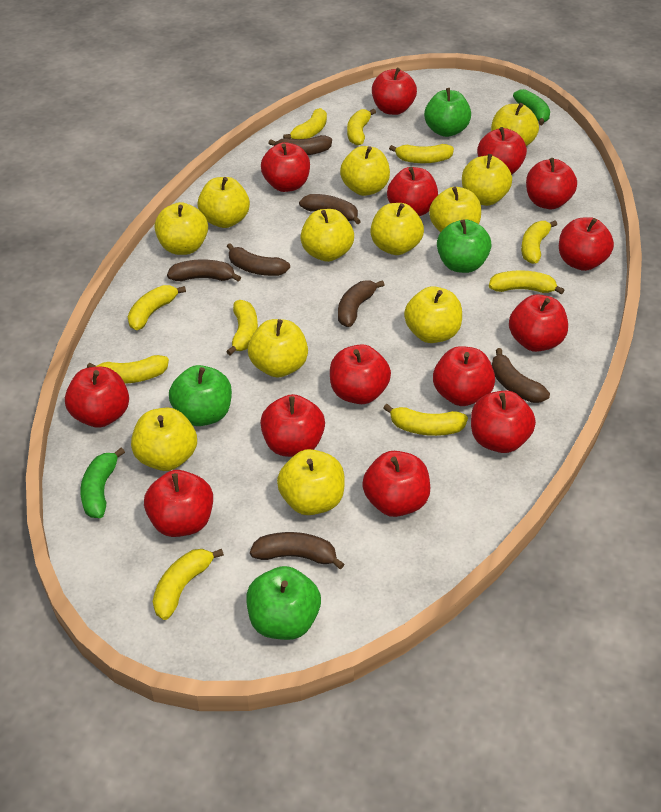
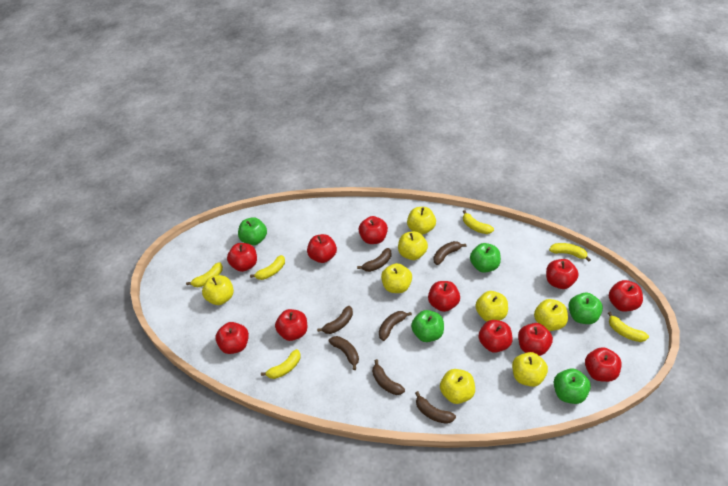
green apple: [169,365,232,426] [246,566,321,640] [424,88,471,137] [437,219,491,273] = 4 -> [238,217,267,245] [411,310,444,342] [470,243,501,273] [554,369,591,404] [568,293,603,324] = 5
green banana: [80,448,125,518] [513,89,550,125] = 2 -> none = 0
red apple: [65,367,129,428] [144,470,213,537] [260,394,325,457] [261,142,310,192] [330,344,391,404] [362,451,430,517] [372,68,417,115] [387,167,438,216] [433,346,495,406] [471,391,536,453] [477,127,527,175] [509,294,568,352] [526,158,577,209] [559,217,614,271] = 14 -> [215,322,249,354] [227,243,257,272] [275,309,307,341] [307,234,337,263] [359,216,388,244] [428,281,460,312] [479,320,513,353] [518,323,553,356] [546,259,579,289] [585,347,622,382] [609,280,643,312] = 11
yellow apple: [131,408,197,471] [154,202,208,255] [197,177,250,228] [248,319,308,378] [277,449,345,515] [300,209,354,262] [340,146,390,196] [371,203,424,255] [404,286,462,343] [429,187,481,232] [462,154,512,206] [491,103,539,146] = 12 -> [202,275,234,305] [381,263,412,293] [398,231,428,260] [407,207,436,235] [440,369,475,404] [475,291,508,321] [512,352,548,387] [534,299,568,331] = 8
yellow banana: [87,355,169,384] [128,285,186,330] [153,549,224,620] [226,300,258,355] [283,108,327,139] [347,109,376,146] [383,404,468,436] [389,144,454,163] [489,271,565,294] [521,221,557,264] = 10 -> [186,262,223,287] [250,255,285,280] [261,349,301,379] [463,210,494,234] [549,243,591,261] [608,312,649,342] = 6

